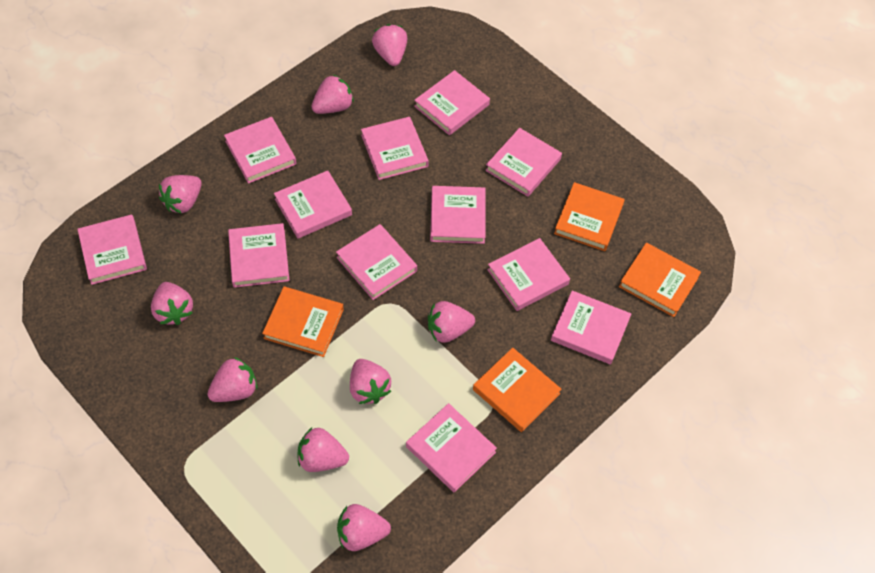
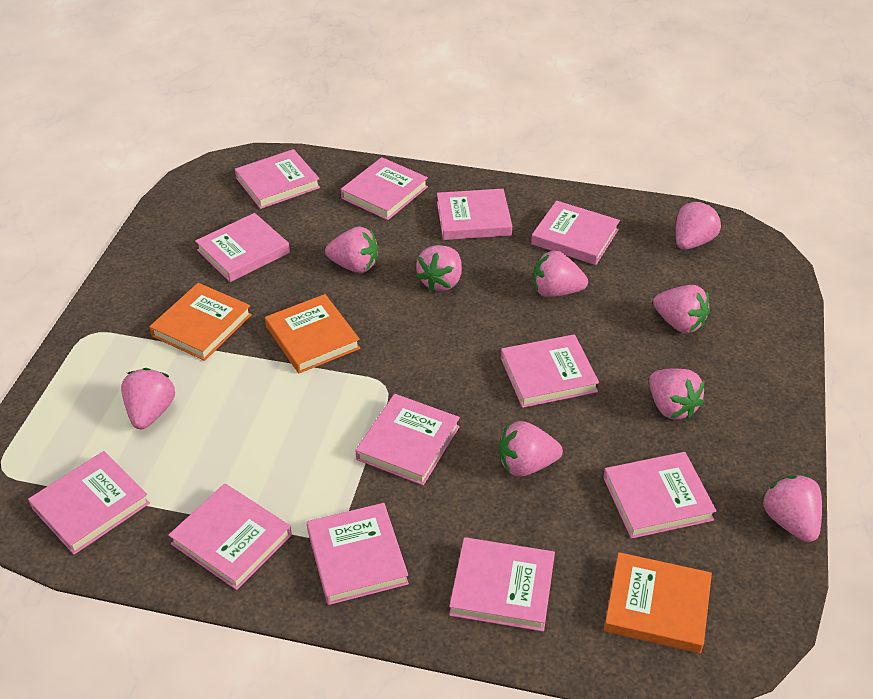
orange book: [262,286,344,357] [473,348,562,432] [554,182,625,251] [619,243,701,317] = 4 -> [149,283,252,361] [265,294,360,373] [604,552,712,653] = 3

